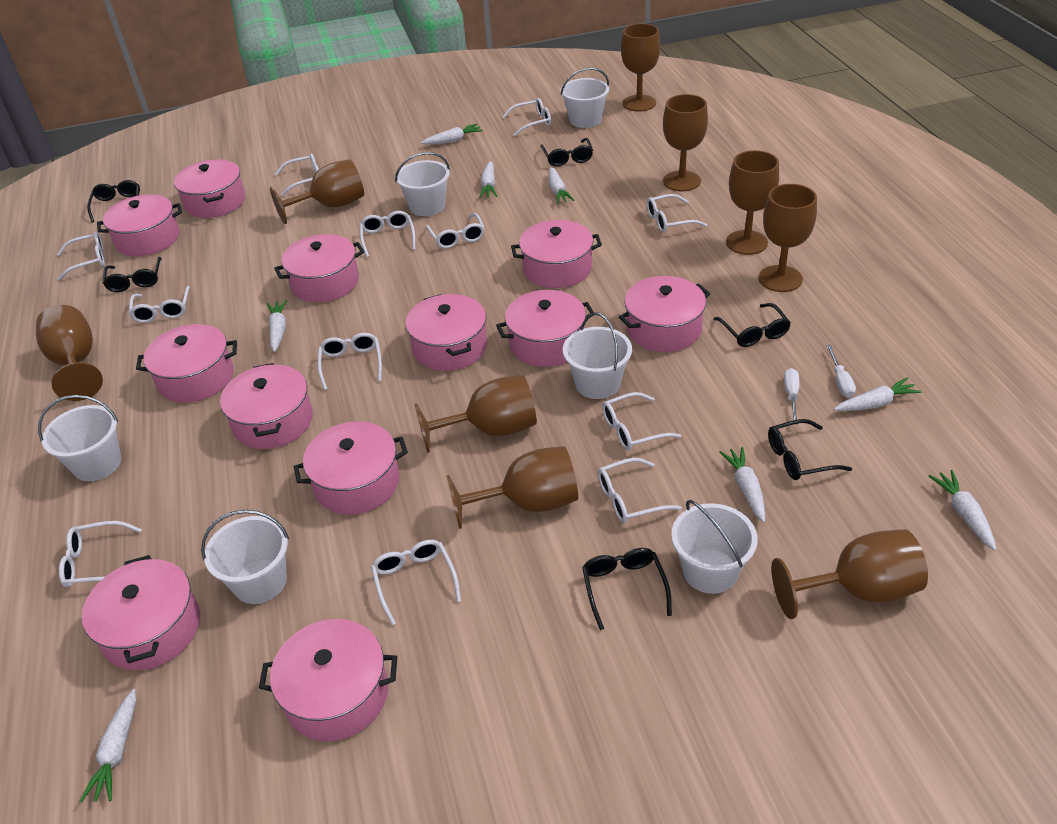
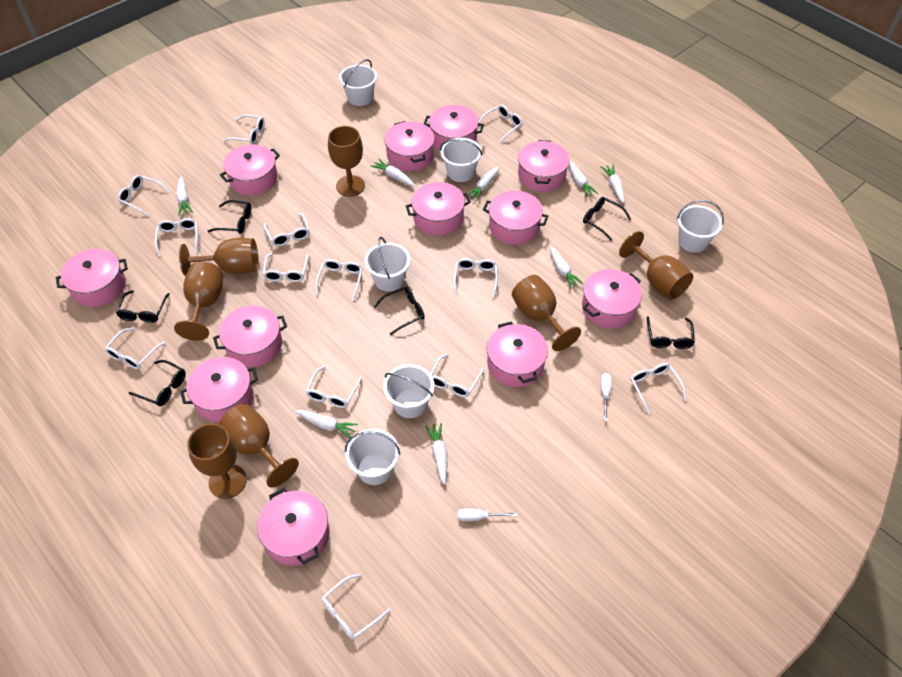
brown goblet: [36,305,103,401] [270,159,364,224] [415,375,537,453] [447,446,578,529] [621,23,660,112] [663,94,708,191] [726,150,779,255] [758,184,817,292] [771,529,928,619] = 9 -> [174,261,223,341] [179,238,258,276] [187,423,247,499] [219,404,299,488] [328,126,365,197] [512,275,581,351] [619,231,693,300] = 7
white glasses: [57,232,105,280] [59,521,142,588] [129,286,190,323] [275,154,319,196] [318,333,382,390] [360,211,415,258] [371,540,461,625] [426,213,485,249] [502,98,551,136] [598,458,682,523] [602,392,681,450] [647,194,707,233] = 12 -> [104,327,165,369] [118,175,170,216] [155,218,198,257] [223,114,264,144] [263,253,309,282] [264,213,309,246] [305,366,362,408] [315,259,363,300] [322,574,391,640] [430,354,484,397] [454,258,498,297] [478,105,523,143] [630,363,686,414] = 13

